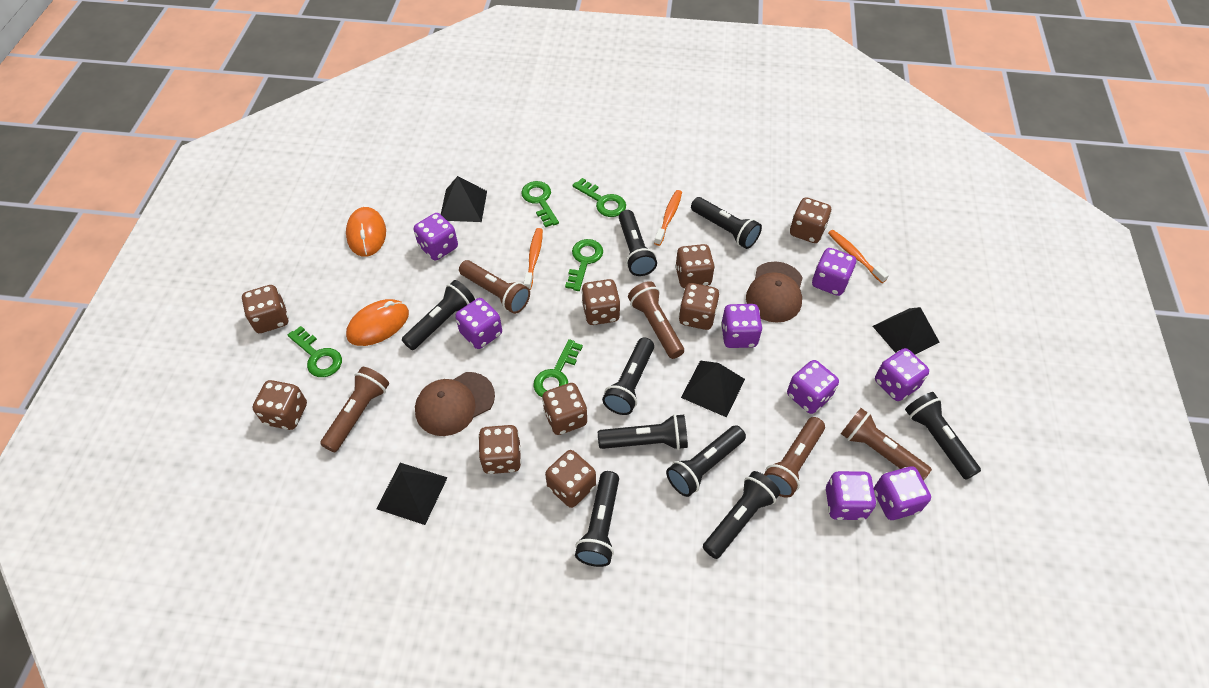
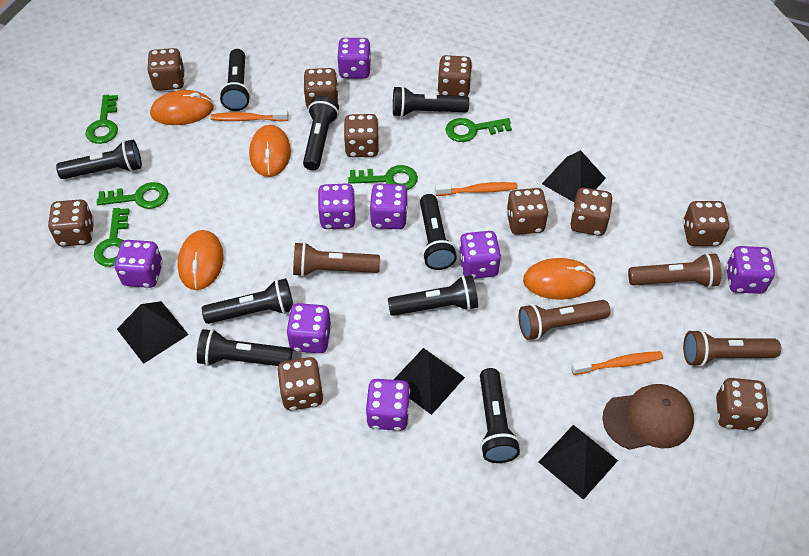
brown cap: [415,372,495,436] [746,262,803,323] = 2 -> [602,384,694,450] = 1
brown dice: [242,285,289,333] [252,380,307,430] [478,425,521,474] [542,383,587,435] [545,450,596,508] [581,279,620,325] [675,244,715,288] [679,283,719,330] [790,197,832,243] = 9 -> [48,200,94,247] [147,48,185,91] [277,357,324,411] [303,68,339,109] [343,114,379,157] [437,55,472,96] [506,188,549,235] [571,188,613,236] [683,201,730,246] [716,378,769,431] = 10
brown flashlight: [320,367,389,452] [459,260,530,314] [628,281,684,359] [764,417,825,498] [841,408,932,481] = 5 -> [293,242,380,277] [519,300,610,340] [628,253,721,288] [683,329,781,367] = 4
orange mouse: [346,207,386,257] [346,299,409,346] = 2 -> [150,90,214,125] [178,230,224,290] [249,125,291,177] [523,258,596,300] = 4

